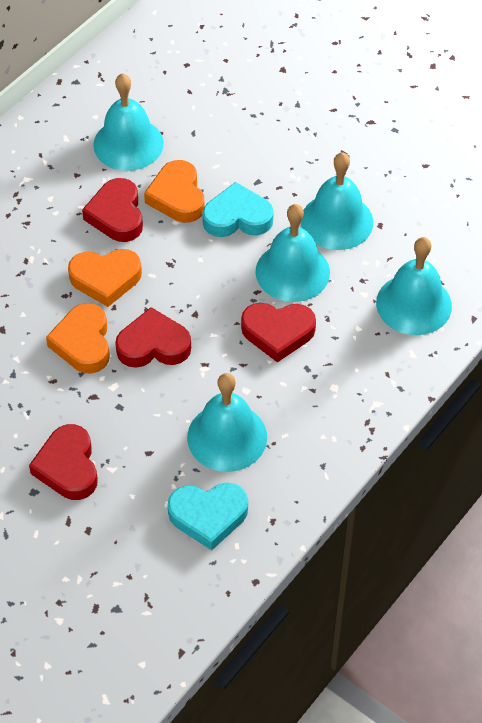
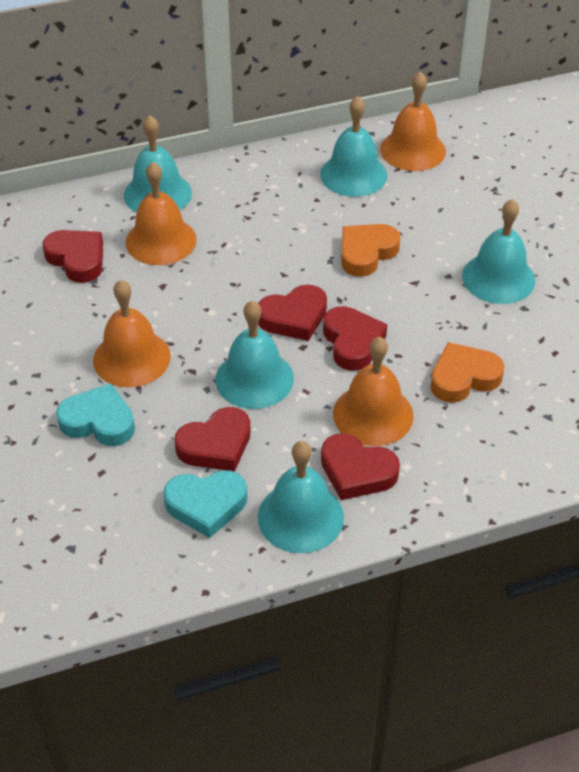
orange bell: none = 0 -> [93,280,171,388] [126,162,197,265] [333,337,414,446] [380,72,446,171] = 4
orange heart: [46,303,110,374] [68,249,142,307] [144,160,205,223] = 3 -> [341,224,400,277] [430,342,504,403] = 2
red heart: [29,424,98,500] [82,178,143,242] [115,307,191,368] [241,303,316,362] = 4 -> [42,230,103,283] [174,407,251,472] [258,284,327,341] [321,433,400,500] [323,306,387,371] = 5

